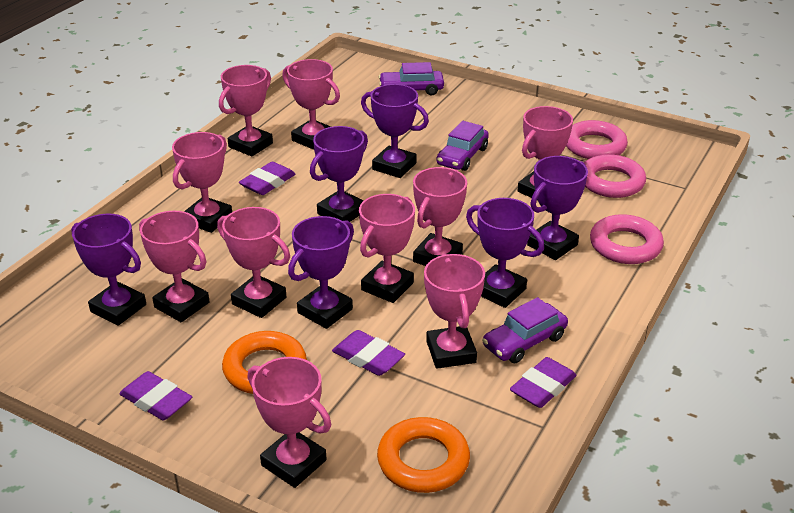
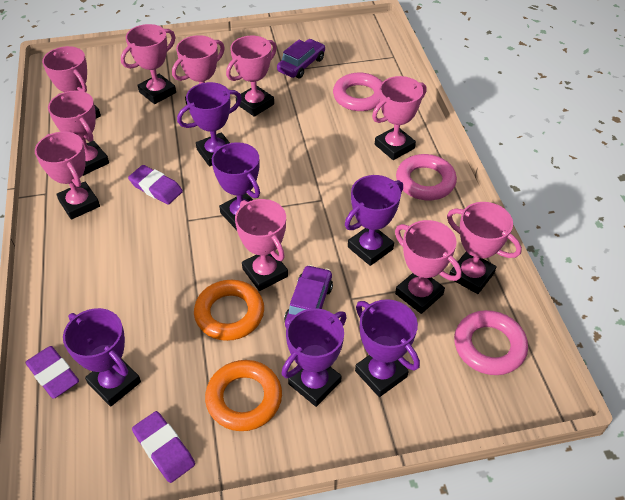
purple car: [379,62,444,95] [436,121,489,171] [482,297,568,364] = 3 -> [277,39,325,78] [284,265,333,328] = 2
purple eraser: [119,371,192,420] [239,162,295,195] [332,330,405,376] [510,357,577,408] = 4 -> [25,346,79,399] [128,165,183,205] [132,411,195,483] = 3

